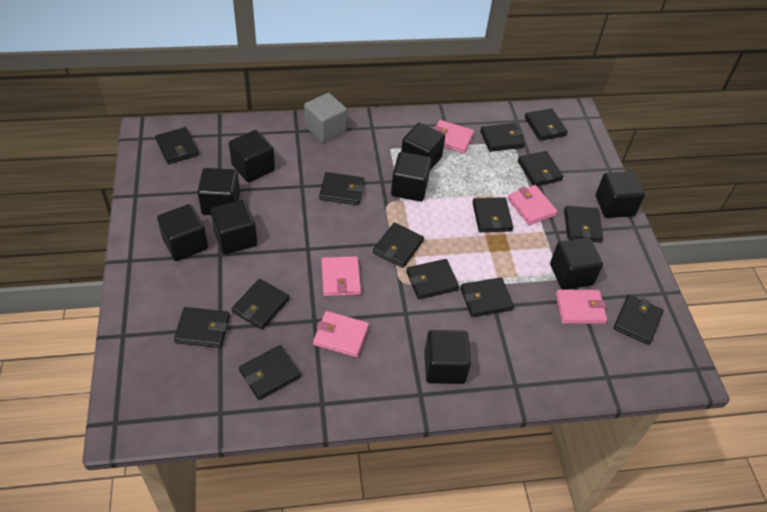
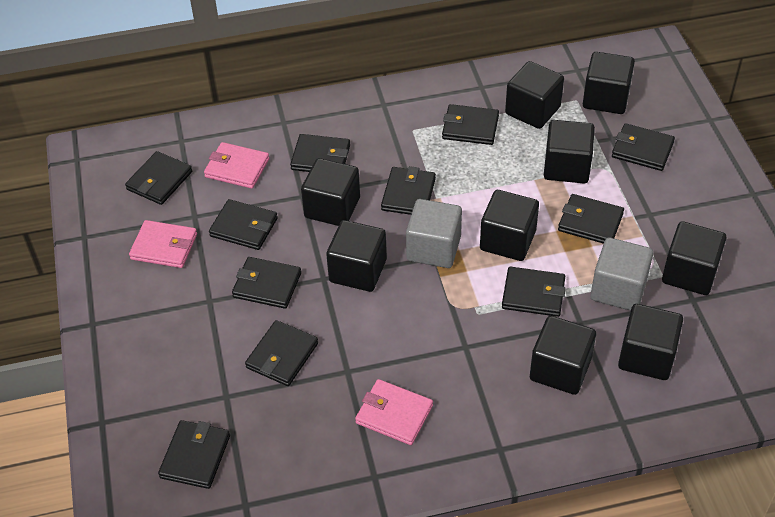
black wallet: [155,127,199,164] [174,307,230,348] [232,279,289,330] [239,345,301,400] [319,172,364,205] [373,223,424,268] [406,259,459,299] [460,277,514,317] [472,197,513,232] [480,123,525,152] [518,151,563,186] [525,108,568,141] [564,206,603,242] [614,295,663,345] = 14 -> [125,151,192,205] [158,420,230,489] [209,199,278,250] [232,257,301,309] [245,320,318,386] [290,134,350,172] [381,166,436,215] [442,104,499,145] [502,267,566,317] [558,194,624,244] [612,123,675,171] = 11
grey cube: [304,93,347,143] = 1 -> [406,199,462,268] [590,238,653,311] = 2
pink wallet: [313,311,369,357] [321,256,361,296] [433,120,474,154] [508,185,557,225] [556,290,607,324] = 5 -> [129,220,197,268] [204,142,269,189] [355,379,433,445] = 3

